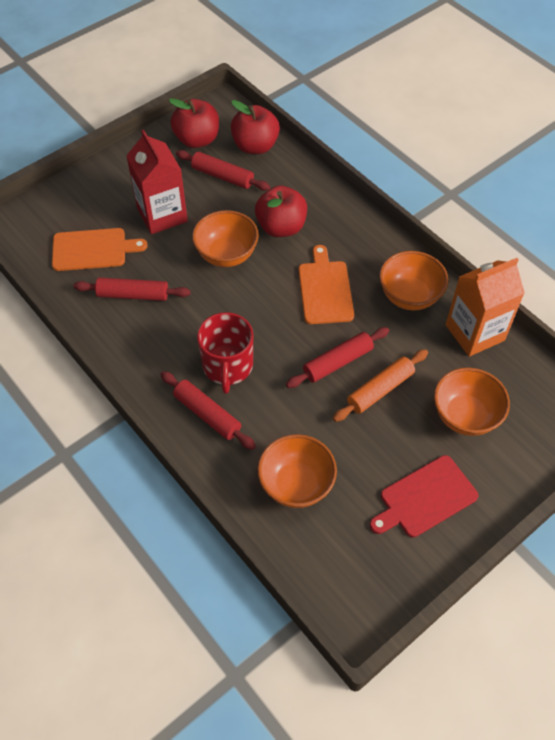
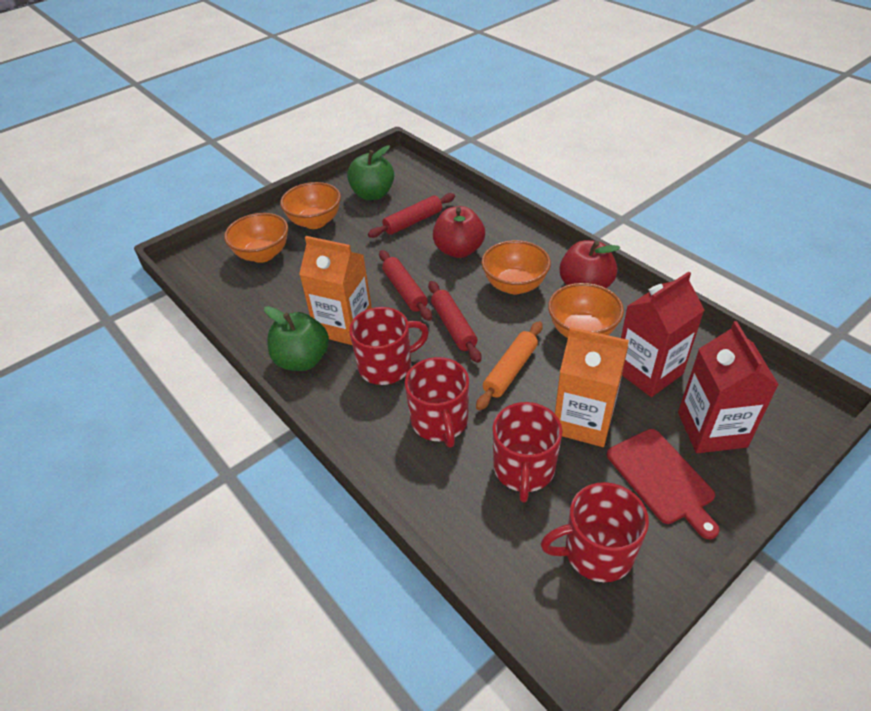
green apple: none = 0 -> [264,306,329,371] [347,145,394,200] = 2
orange carton: [445,258,525,356] = 1 -> [299,236,372,345] [555,327,629,447] = 2
orange cutting board: [52,228,148,271] [298,245,354,324] = 2 -> none = 0
red apple: [169,98,219,148] [231,100,280,154] [255,185,307,237] = 3 -> [433,206,485,258] [560,240,620,288] = 2
red carton: [126,129,188,234] = 1 -> [621,272,704,397] [678,321,779,453] = 2
red mug: [197,312,253,394] = 1 -> [349,307,429,385] [405,357,469,448] [493,402,562,502] [541,482,649,582] = 4
red rolling pin: [73,278,190,301] [160,371,256,450] [176,150,270,191] [286,327,389,388] = 4 -> [368,193,455,238] [379,250,432,321] [428,281,481,363] = 3

